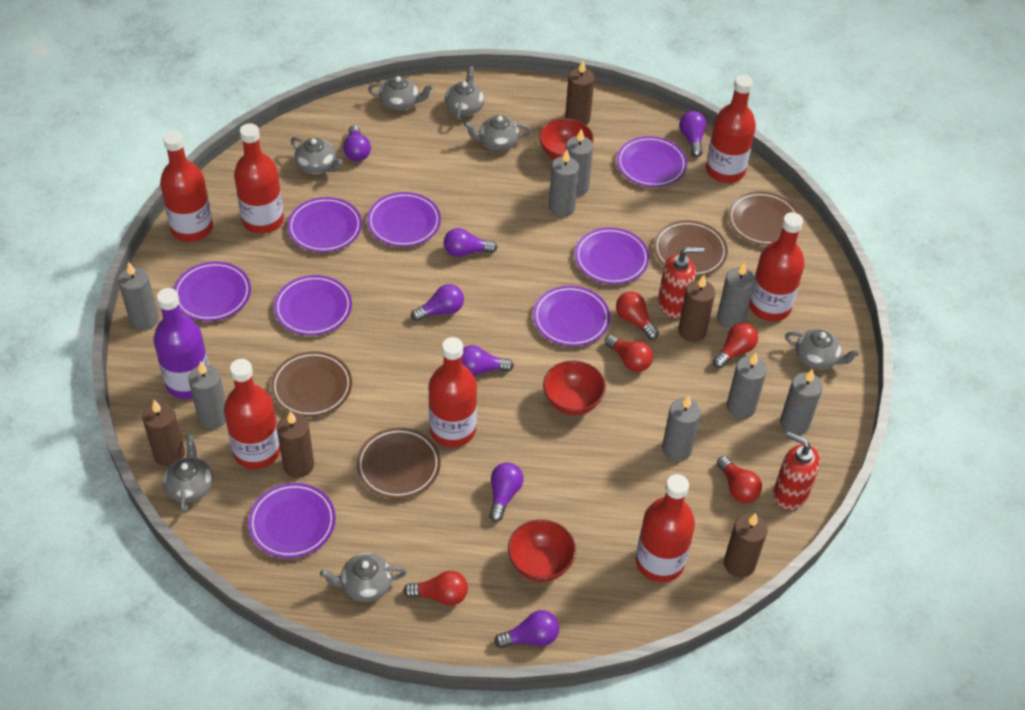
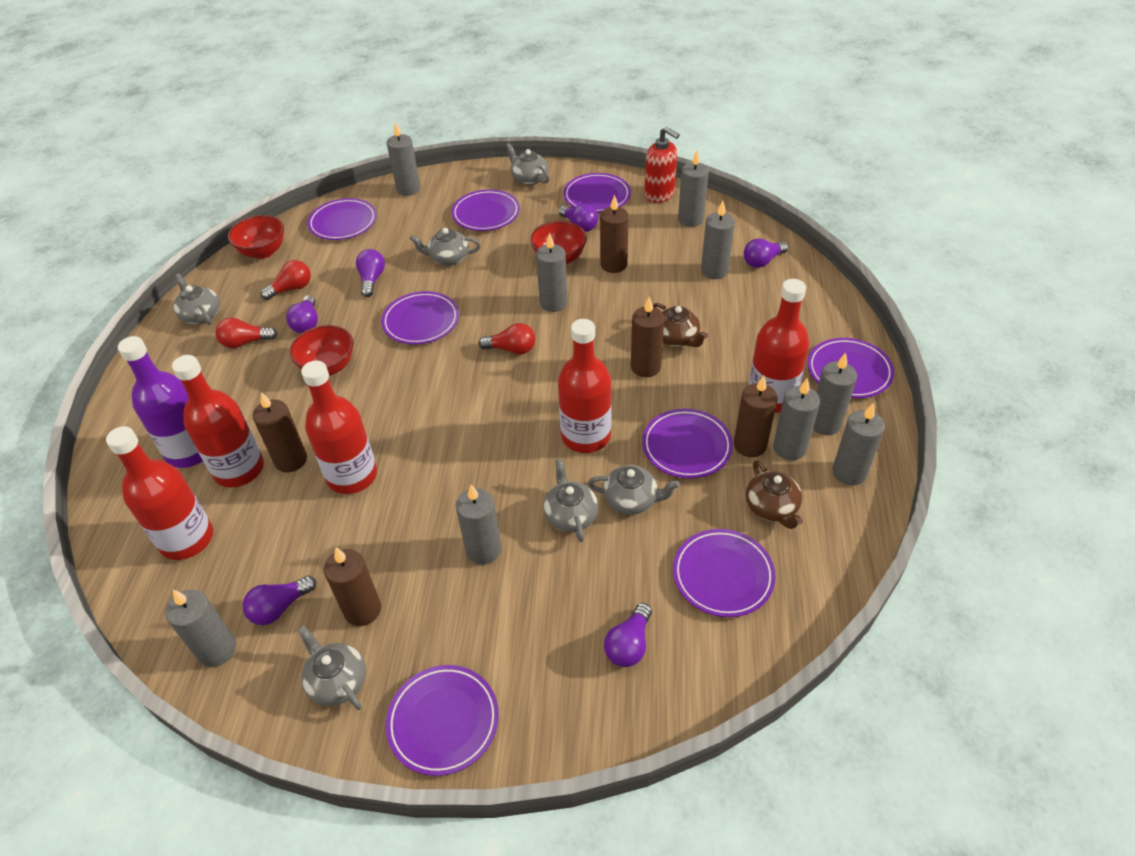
brown plate: [271,351,352,417] [356,428,441,499] [653,220,728,277] [728,191,800,246] = 4 -> none = 0
brown teapot: none = 0 -> [653,303,708,347] [746,460,803,529] = 2
grey candle: [118,262,159,330] [188,361,226,429] [549,150,579,217] [566,129,593,196] [662,395,701,461] [717,262,755,329] [727,353,767,419] [780,369,823,435] = 8 -> [165,589,236,667] [387,122,421,196] [456,484,502,565] [536,233,568,312] [678,150,709,227] [701,201,735,279] [773,378,820,460] [813,353,857,435] [832,403,885,486] = 9
grey teapot: [163,435,213,513] [291,137,342,174] [320,553,407,602] [368,76,433,111] [445,66,484,121] [464,115,531,151] [785,329,860,370] = 7 -> [174,274,220,325] [298,626,366,710] [410,228,481,266] [506,143,550,185] [543,459,598,542] [588,465,680,515] = 6
purple light bulb: [343,125,371,161] [411,284,464,321] [444,228,498,257] [462,345,514,376] [489,462,524,522] [494,610,559,648] [679,111,706,157] = 7 -> [243,576,316,625] [286,295,318,333] [356,249,385,297] [558,204,598,232] [604,603,652,667] [744,238,788,268] = 6
red bottle: [160,131,213,242] [224,359,280,469] [234,123,284,234] [429,337,477,447] [636,474,695,582] [706,75,756,183] [749,212,805,321] = 7 -> [106,426,213,560] [172,355,264,487] [301,361,377,494] [558,319,612,453] [748,279,809,413] = 5
red light bulb: [403,571,468,606] [605,335,653,372] [616,292,659,340] [713,323,758,368] [717,456,762,503] = 5 -> [216,318,277,348] [261,260,311,300] [479,323,535,355] = 3
red soap dispenser: [658,247,704,319] [773,432,820,510] = 2 -> [645,127,680,203] = 1

